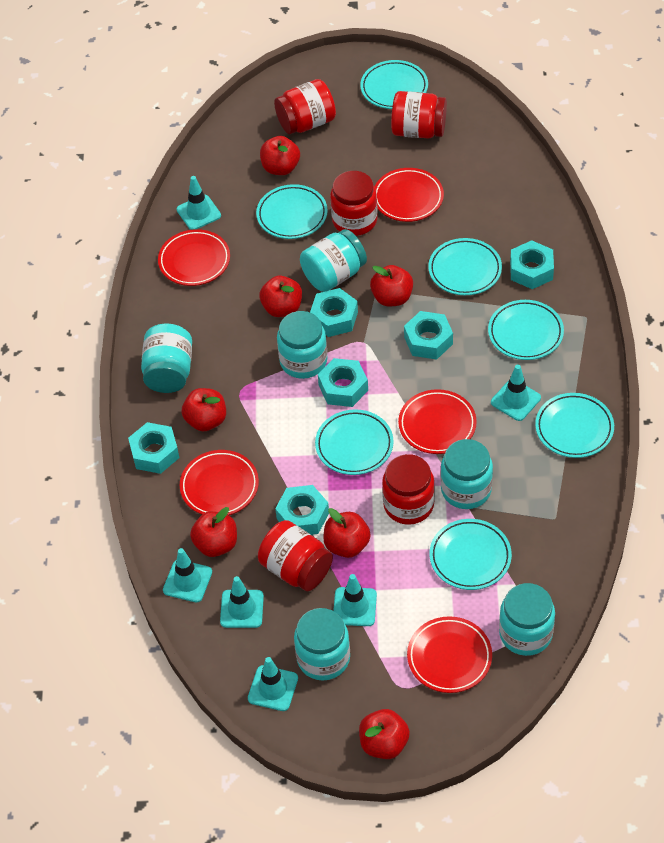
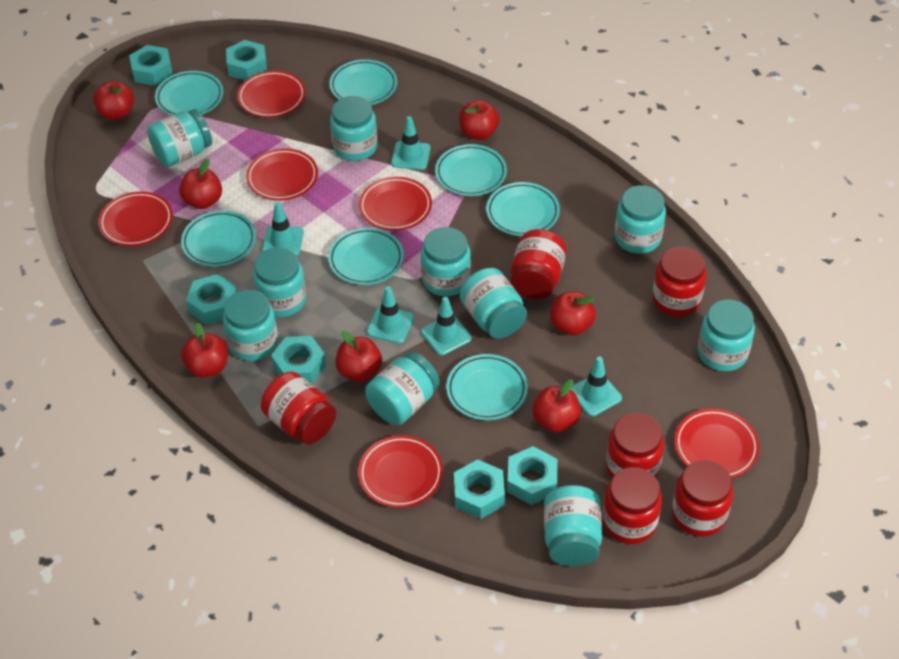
red jar: [258,520,333,591] [274,79,336,134] [330,171,378,236] [382,454,435,525] [391,91,447,139] = 5 -> [261,371,336,444] [511,229,567,299] [602,467,662,544] [606,413,664,478] [652,247,707,317] [672,460,733,536] = 6
red plate: [158,229,230,286] [180,450,259,515] [374,168,444,222] [398,389,477,454] [407,616,492,693] = 5 -> [98,191,173,246] [237,70,306,118] [246,148,318,201] [358,435,443,508] [359,177,432,231] [674,409,760,478] = 6
turquoise jar: [141,324,192,393] [277,311,328,379] [294,608,350,680] [300,229,367,292] [441,439,493,509] [499,583,555,656] = 6 -> [147,109,212,167] [223,290,278,361] [253,247,306,317] [330,96,377,161] [365,352,440,425] [421,227,471,296] [460,268,527,339] [544,485,602,566] [614,185,666,254] [698,299,755,371] = 10
turquoise traffic cone: [163,548,212,602] [177,176,221,230] [220,576,264,628] [248,657,298,711] [333,574,377,626] [491,365,541,421] = 6 -> [262,202,304,256] [367,286,414,344] [391,116,431,170] [421,296,472,355] [571,356,622,416] = 5

